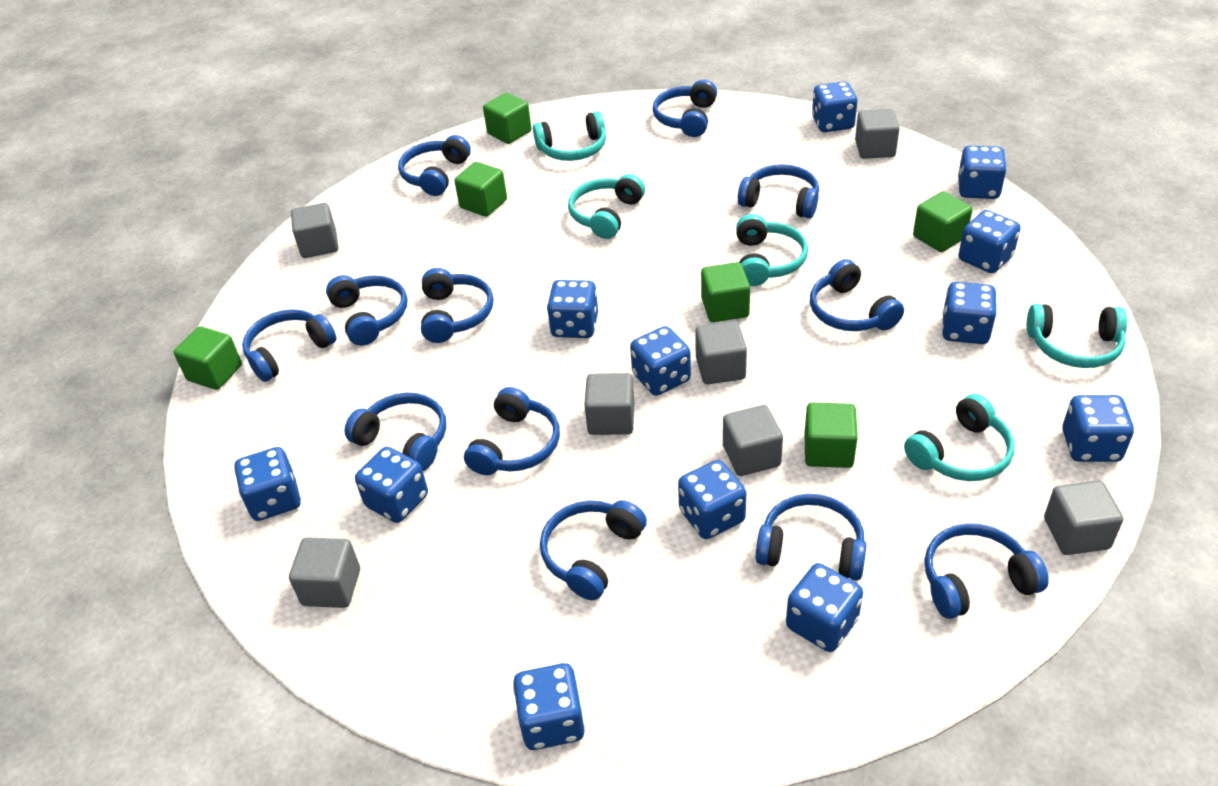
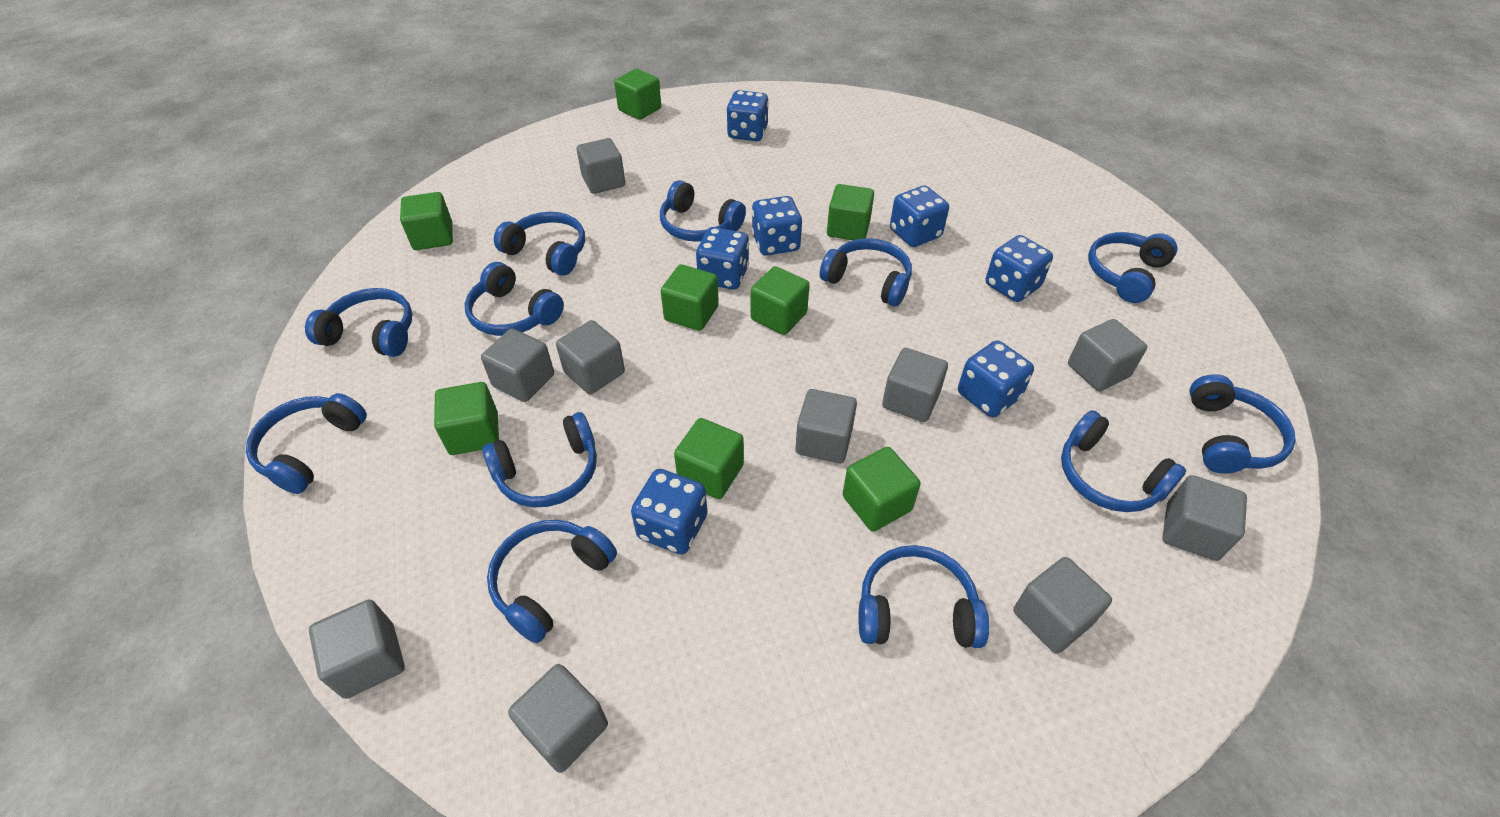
blue dice: [234,447,301,521] [355,447,428,523] [513,663,585,750] [547,280,598,338] [630,326,691,396] [678,460,746,539] [786,563,863,652] [812,82,857,132] [942,282,997,344] [958,146,1007,199] [959,210,1021,273] [1062,395,1134,462] = 12 -> [631,469,707,554] [696,227,749,290] [727,90,769,141] [752,196,802,256] [890,186,949,247] [958,341,1034,417] [986,235,1053,302] = 7
green cube: [174,326,242,390] [454,162,507,217] [483,93,532,144] [701,262,750,322] [804,403,858,468] [913,191,972,252] = 6 -> [400,192,453,250] [434,382,499,455] [614,69,661,120] [661,264,719,331] [674,418,744,499] [751,266,810,335] [827,184,874,240] [843,447,921,532] = 8
grey cube: [289,537,360,608] [291,203,338,258] [584,373,634,435] [695,321,747,384] [723,405,783,476] [855,109,900,159] [1044,480,1123,555] = 7 -> [309,599,405,699] [481,328,554,402] [508,664,608,773] [556,320,625,394] [577,138,625,194] [795,389,857,463] [882,348,948,422] [1013,557,1112,654] [1068,319,1147,391] [1162,475,1247,561] = 10
turquoise headphones: [533,111,606,161] [568,174,645,239] [736,214,808,286] [904,394,1015,481] [1027,304,1127,368] = 5 -> none = 0

